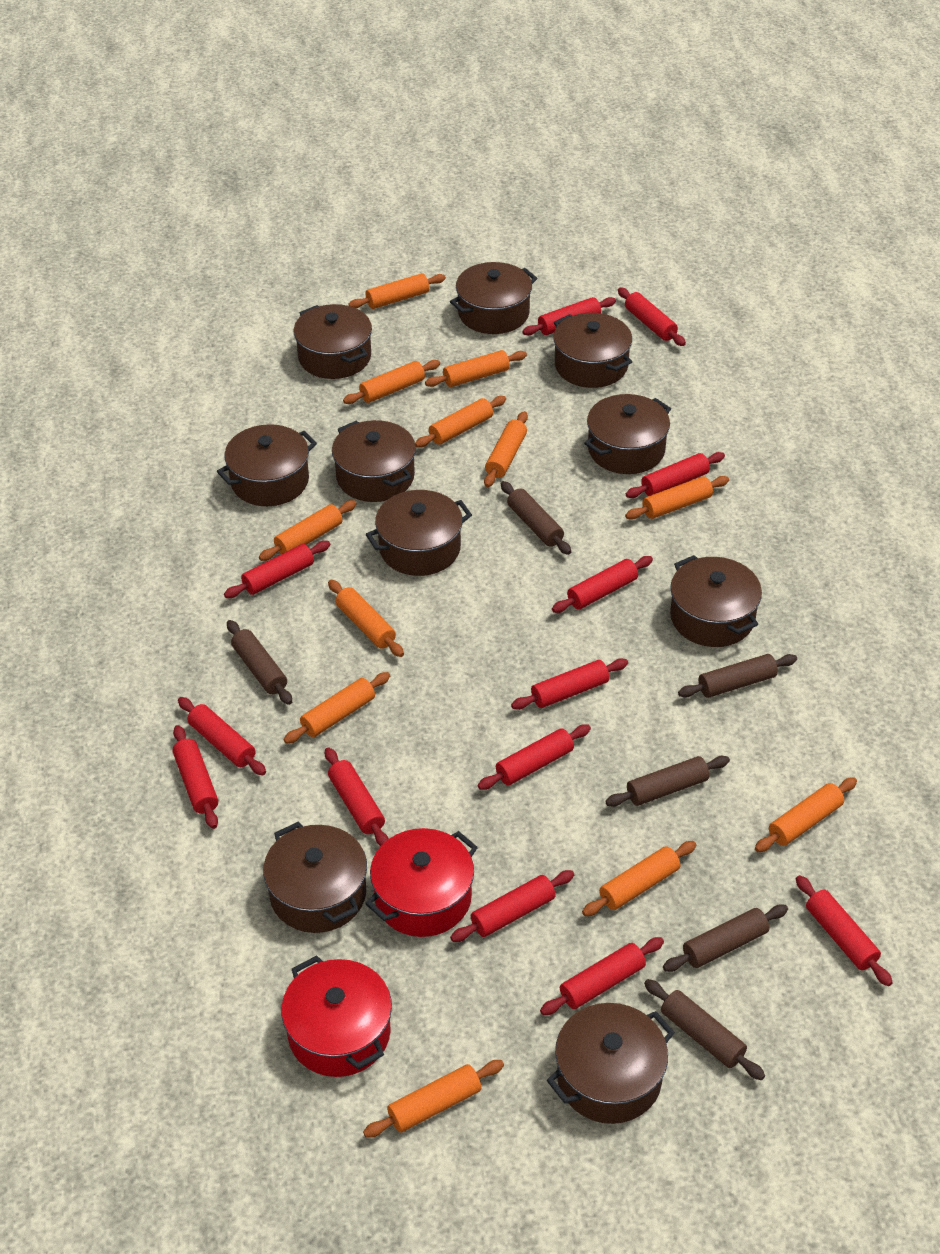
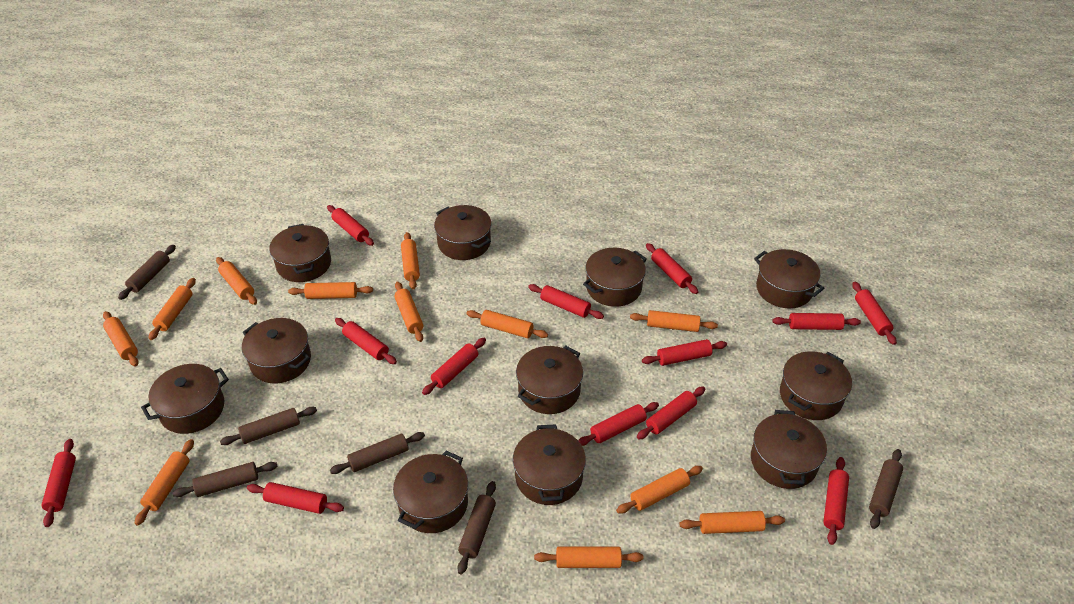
brown pot: [217,424,317,506] [263,822,367,933] [293,304,372,379] [332,420,416,502] [366,490,472,576] [450,262,537,334] [547,1003,675,1124] [553,313,632,388] [584,394,671,474] [670,555,762,647] = 10 -> [141,364,229,434] [242,318,311,384] [269,224,331,282] [393,451,468,533] [434,205,491,260] [513,425,586,505] [516,346,583,414] [583,248,647,307] [751,410,827,489] [754,249,825,308] [780,351,852,420] = 11
red pot: [281,955,392,1077] [365,828,478,937] = 2 -> none = 0

